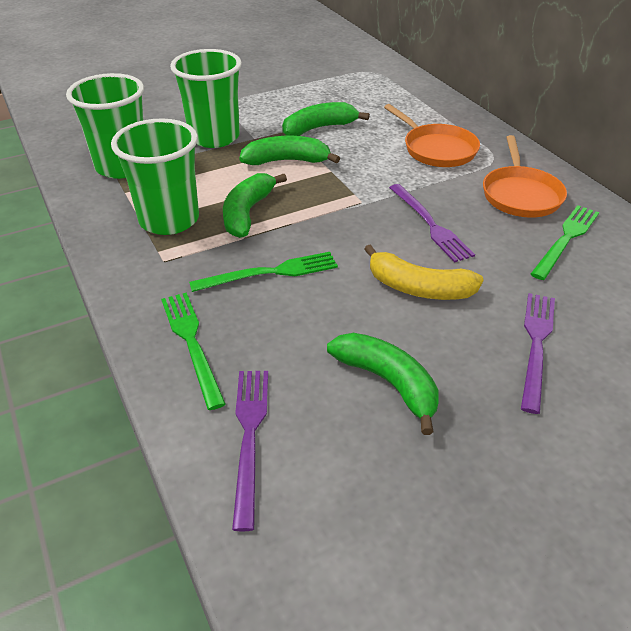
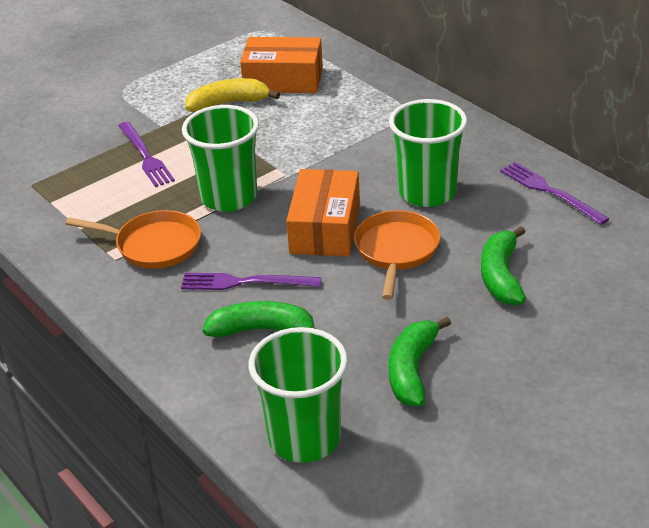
green banana: [223,173,287,238] [239,136,340,165] [282,102,370,136] [327,333,439,435] = 4 -> [203,301,316,337] [389,317,451,406] [481,226,526,305] = 3
green fork: [161,292,226,410] [189,252,338,292] [531,205,599,280] = 3 -> none = 0
orange box: none = 0 -> [240,37,323,93] [286,169,360,257] = 2

